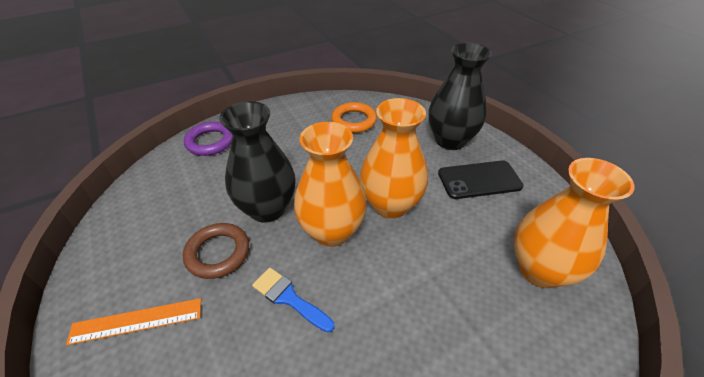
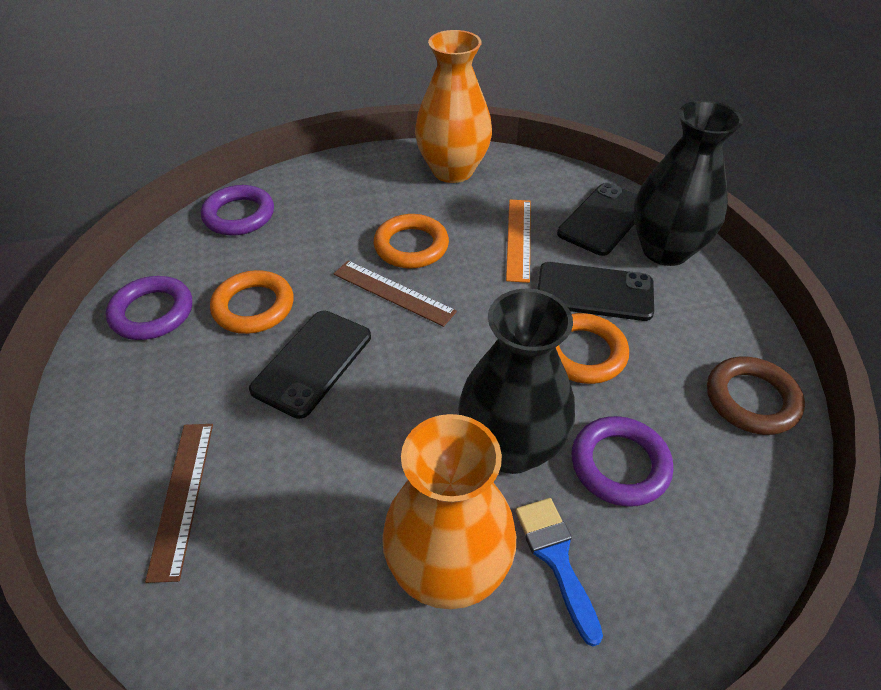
black phone: [438,160,524,199] = 1 -> [249,311,371,419] [537,262,654,321] [557,183,637,256] = 3
brown ruler: none = 0 -> [145,424,213,583] [334,261,457,327] = 2
orange ring: [331,102,377,133] = 1 -> [210,270,294,334] [374,214,449,268] [556,313,629,384] = 3
orange vase: [294,122,367,247] [360,98,428,219] [514,158,635,288] = 3 -> [382,414,516,609] [415,30,492,183] = 2
purple ring: [184,122,233,156] = 1 -> [106,276,192,340] [201,185,274,236] [572,416,673,507] = 3

